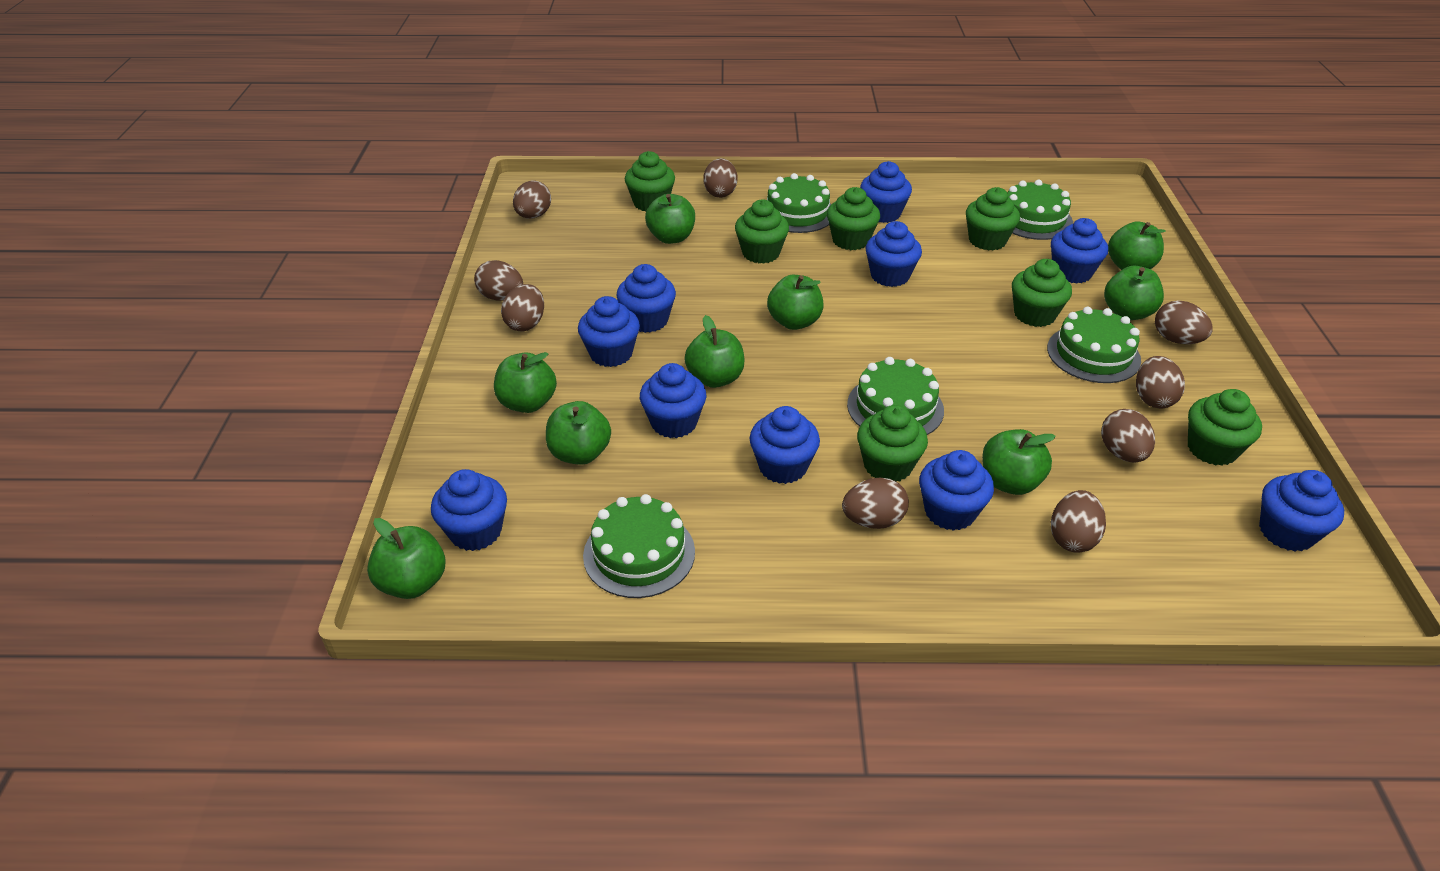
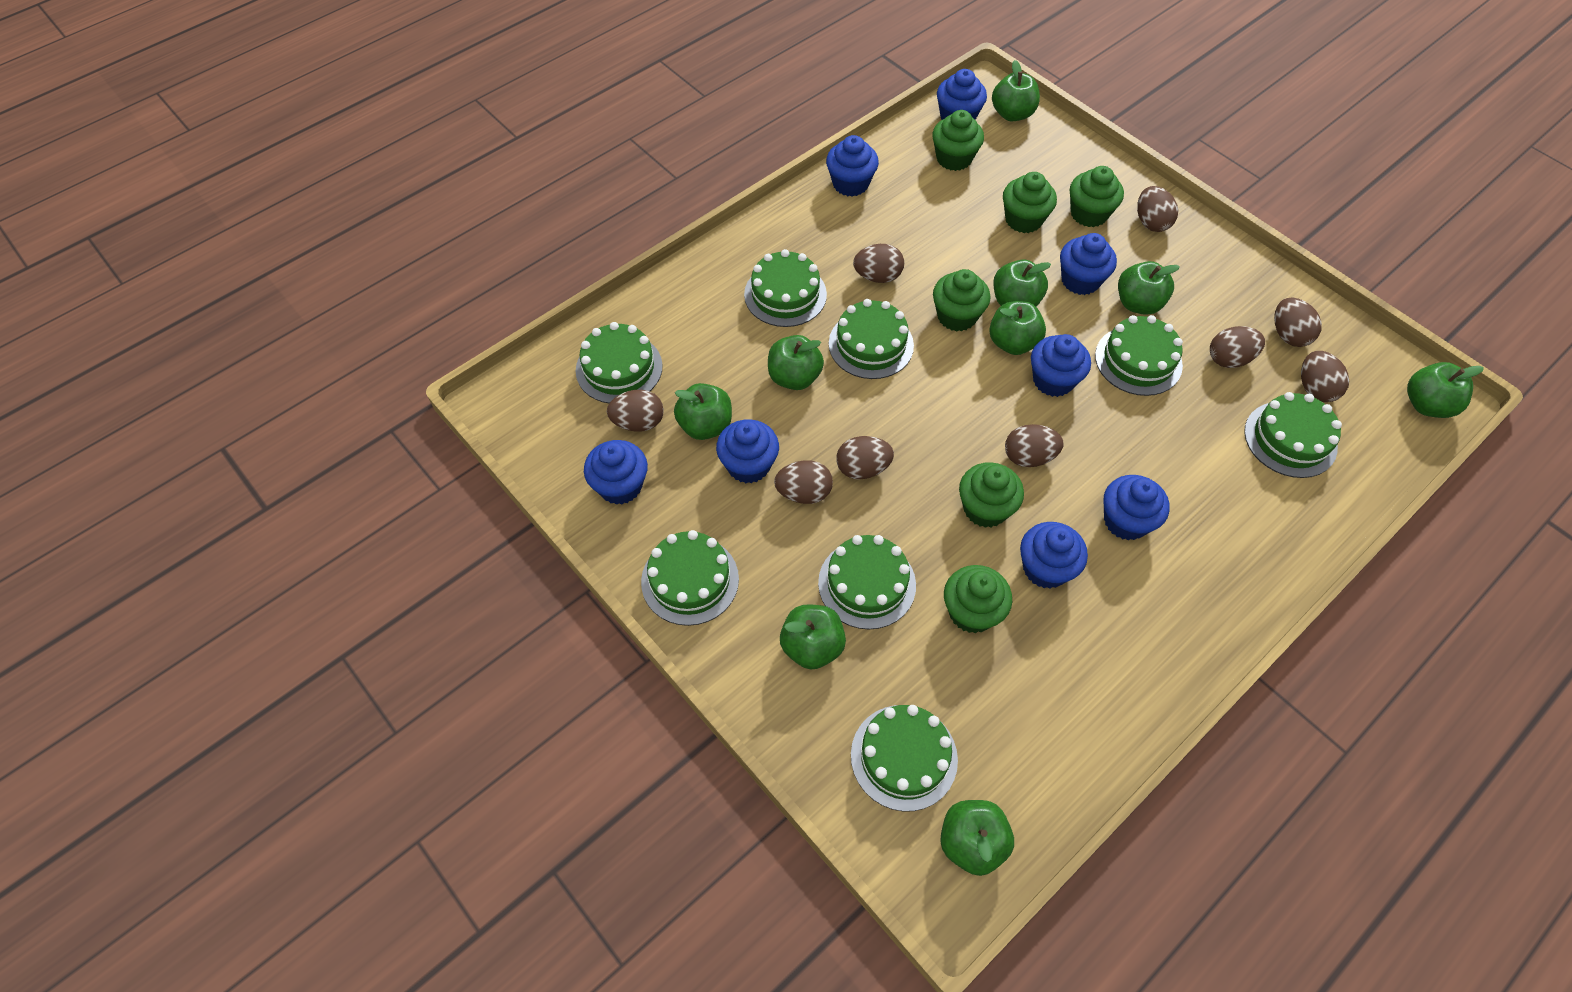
blue cupcake: [431,469,507,551] [578,296,640,367] [617,264,676,333] [640,363,707,438] [750,406,820,484] [860,161,912,223] [866,221,922,287] [919,450,994,531] [1051,218,1108,284] [1259,470,1344,551] = 10 -> [584,440,648,505] [716,419,779,483] [826,135,879,197] [937,69,987,120] [1020,522,1088,589] [1031,334,1091,397] [1060,233,1117,295] [1104,475,1170,540] = 8
green cake: [583,494,695,598] [767,173,831,233] [847,357,944,435] [1008,180,1073,240] [1047,307,1141,383] = 5 -> [576,322,663,403] [641,530,739,626] [744,249,827,327] [818,535,916,630] [829,299,914,379] [851,705,958,812] [1095,315,1183,396] [1244,392,1342,478] = 8
green cupcake: [625,151,675,212] [735,199,789,263] [827,187,880,250] [857,405,928,481] [966,187,1020,251] [1012,259,1072,327] [1188,389,1262,466] = 7 -> [932,110,984,171] [933,269,990,332] [944,565,1012,633] [959,462,1024,528] [1003,172,1057,233] [1070,166,1124,227] = 6

